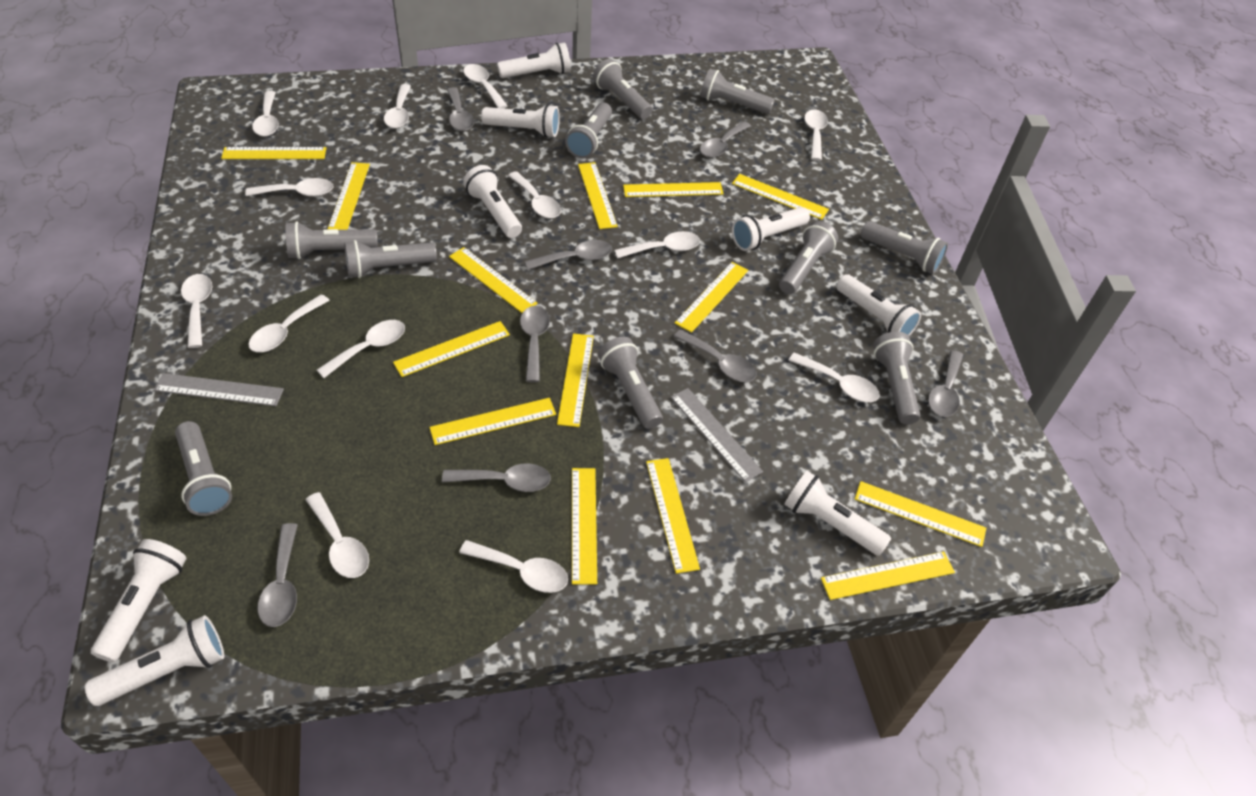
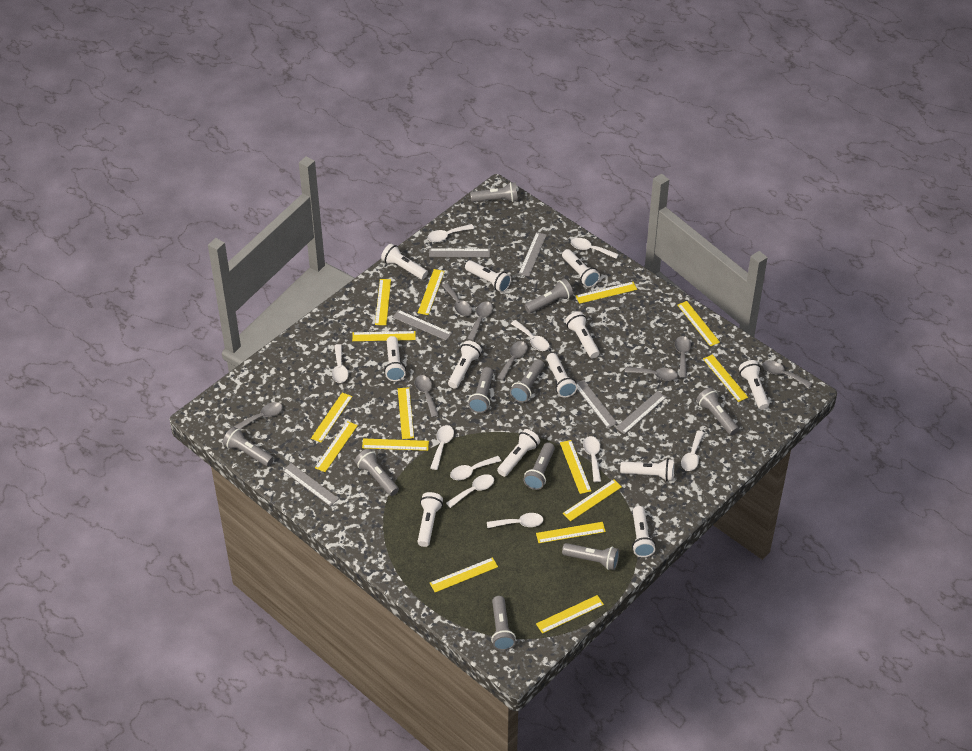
grey ruler: [154,373,284,406] [671,388,763,482] = 2 -> [283,463,339,506] [393,310,452,340] [429,248,490,257] [519,232,547,276] [576,380,618,428] [615,391,666,434] = 6
white flashlight: [85,615,224,706] [91,539,186,662] [463,165,522,238] [481,104,560,138] [497,42,571,78] [732,207,810,251] [784,471,891,556] [836,274,921,336] = 8 -> [381,244,428,280] [384,336,406,381] [417,492,443,547] [448,341,482,389] [465,260,511,292] [497,429,540,477] [547,353,577,398] [562,249,600,288] [565,311,599,358] [620,459,674,481] [632,506,656,557] [739,360,769,410] = 12
white spoon: [181,274,212,348] [245,178,334,197] [248,294,330,352] [252,91,279,137] [306,492,369,578] [317,320,405,378] [384,84,411,128] [459,540,568,593] [463,64,508,109] [508,171,561,219] [614,231,700,259] [788,353,880,402] [804,110,828,161] = 13 -> [332,344,348,383] [427,224,474,242] [430,425,454,470] [446,474,494,508] [450,456,501,480] [487,513,543,528] [511,320,549,351] [571,238,619,259] [583,436,601,482] [681,430,704,471] = 10
yellow ruler: [221,147,326,159] [328,162,370,230] [393,321,510,377] [429,398,556,445] [449,247,538,313] [557,333,594,427] [572,468,597,585] [578,162,618,229] [623,182,724,197] [646,458,700,574] [675,262,748,333] [732,174,829,220] [821,552,955,600] [855,481,986,547] = 14 -> [311,392,352,442] [315,421,358,472] [352,331,416,341] [362,438,429,451] [375,279,391,325] [398,387,414,439] [418,269,445,315] [430,557,498,592] [536,522,606,543] [536,595,604,634] [560,440,591,494] [563,479,622,521] [576,282,637,304] [677,301,720,346] [703,354,748,402] = 15

